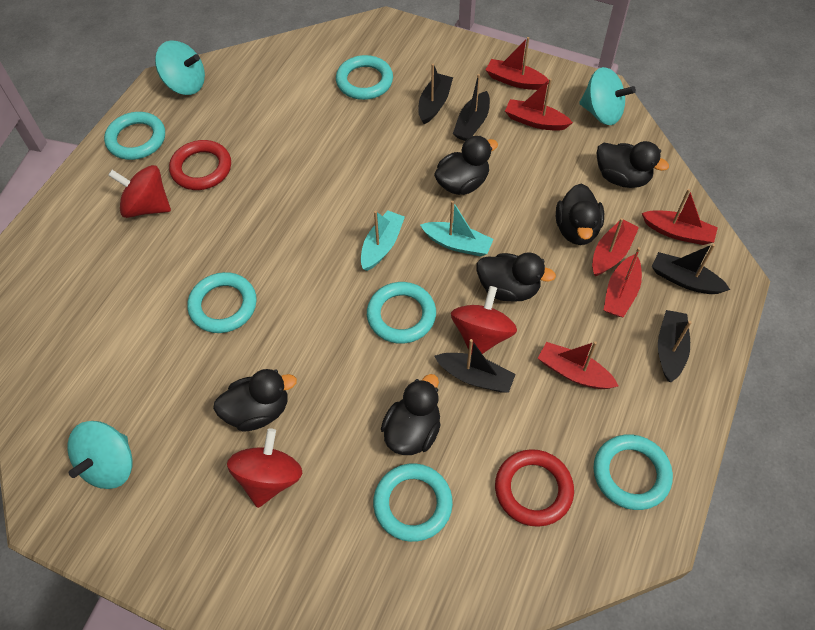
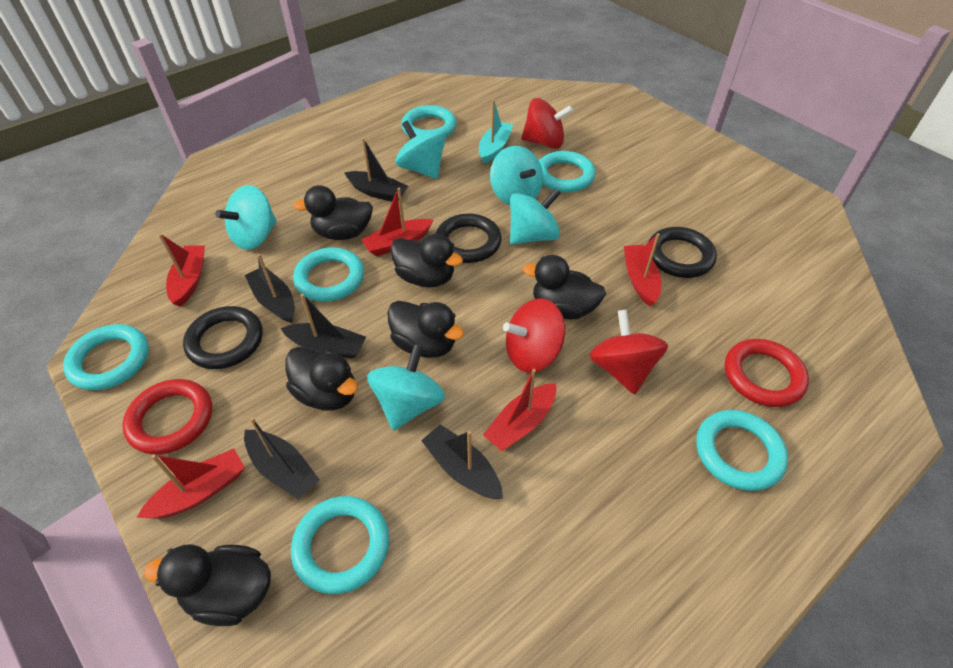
black ring: none = 0 -> [183,306,263,369] [436,213,501,263] [648,227,717,278] = 3
red boat: [486,37,549,90] [505,78,573,131] [538,341,618,389] [592,218,639,276] [604,247,642,317] [642,189,718,245] = 6 -> [136,448,245,519] [158,234,205,307] [361,188,433,256] [483,369,556,451] [624,233,661,306] = 5
turquoise boat: [361,211,405,271] [420,201,493,257] = 2 -> [479,99,513,164] = 1
turquoise spinning top: [67,421,133,489] [155,41,205,95] [579,67,636,125] = 3 -> [215,185,277,250] [367,344,445,431] [396,121,446,179] [490,146,543,206] [510,188,561,245] = 5

